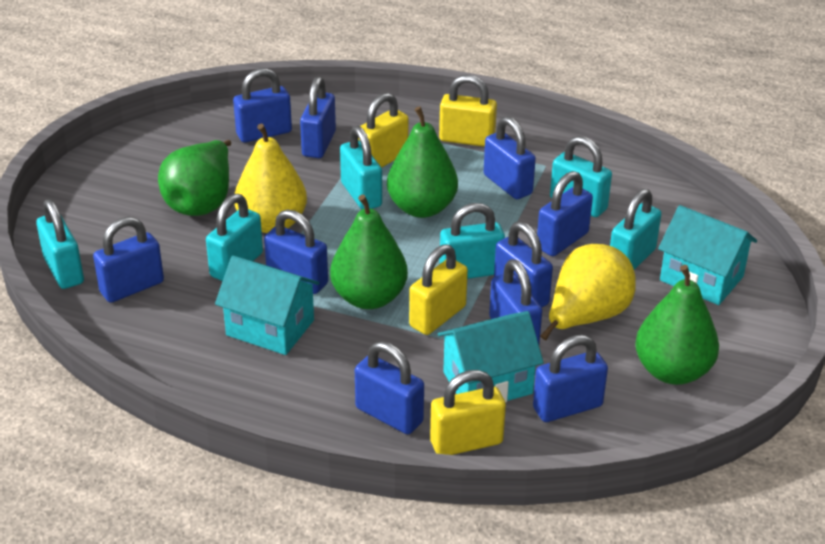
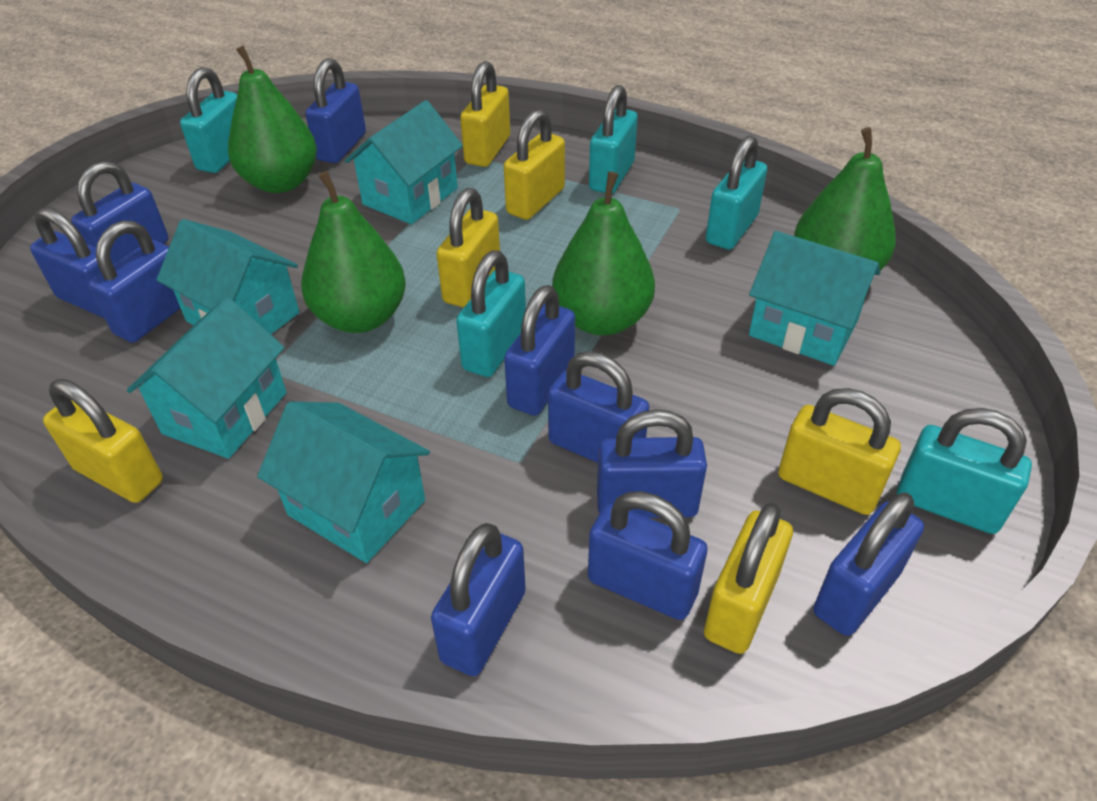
turquoise house: [215,256,320,355] [438,311,544,403] [658,205,757,305] = 3 -> [127,297,287,459] [156,219,300,334] [257,402,430,563] [345,100,463,224] [749,231,880,366] = 5
turquoise padlock: [36,199,84,289] [206,194,263,281] [340,126,382,209] [439,203,505,279] [550,136,612,217] [610,189,661,270] = 6 -> [180,67,237,173] [456,250,526,377] [589,85,638,194] [706,135,767,250] [897,408,1032,534] = 5
yellow padlock: [358,93,409,168] [409,244,468,335] [430,370,506,455] [439,75,497,147] = 4 -> [43,379,163,503] [437,188,500,308] [460,61,510,167] [504,109,565,220] [704,503,793,654] [778,388,901,515] = 6
yellow pear: [234,124,307,233] [540,244,636,340] = 2 -> none = 0

